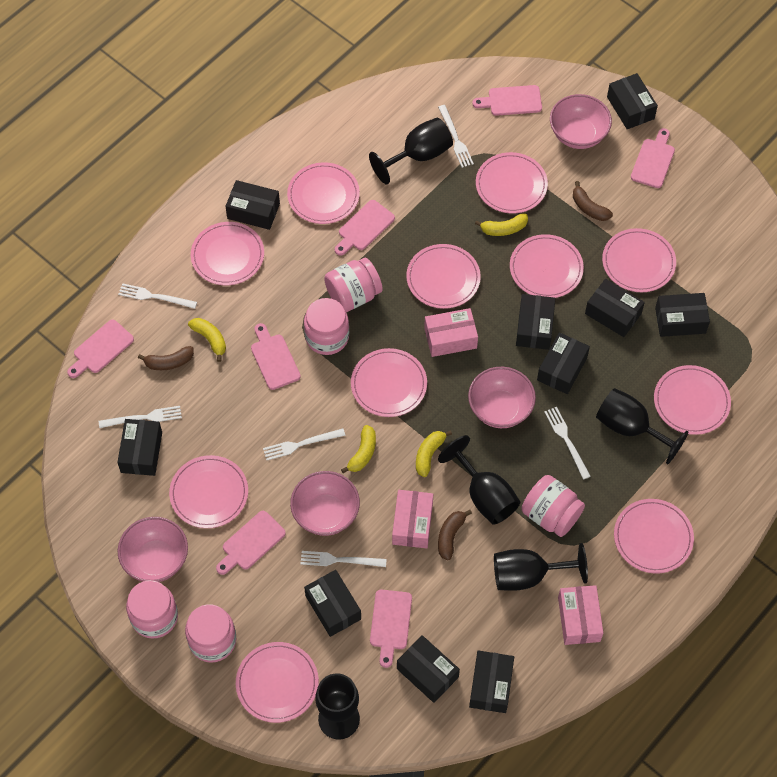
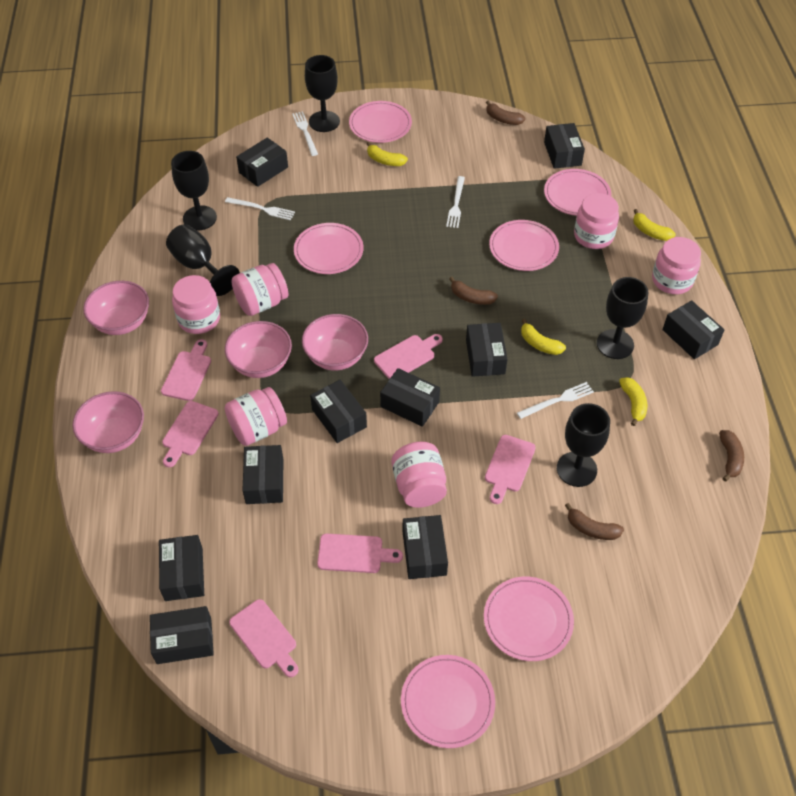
brown banana: [138,346,194,370] [438,510,472,561] [573,181,613,221] = 3 -> [449,277,498,305] [486,100,526,125] [565,503,624,540] [719,430,744,482] = 4
pink box: [392,490,433,548] [424,308,478,357] [558,585,603,645] = 3 -> none = 0
pink cutting board: [67,320,134,378] [216,511,286,575] [251,323,301,390] [335,200,395,256] [370,589,412,668] [472,85,542,116] [631,128,675,188] = 7 -> [161,339,211,401] [162,401,219,467] [229,599,298,677] [317,534,403,573] [374,334,443,379] [485,435,536,504] = 6
pink jar: [126,580,178,639] [185,604,236,663] [304,298,349,355] [324,258,383,312] [522,475,585,537] = 5 -> [172,275,220,334] [225,387,287,446] [231,263,288,316] [392,442,447,508] [574,193,619,249] [652,237,701,294] = 6
pink plate: [169,455,248,528] [191,222,264,285] [236,642,319,723] [287,162,360,224] [351,348,427,417] [406,244,481,309] [476,152,548,213] [510,234,584,298] [602,228,676,292] [614,499,694,574] [654,365,731,435] = 11 -> [294,223,364,274] [349,101,412,143] [401,655,495,748] [484,577,574,661] [489,220,559,271] [544,169,611,216] = 6
white fork: [99,406,182,428] [118,283,197,309] [263,428,346,460] [300,551,387,567] [438,105,474,168] [544,407,591,479] = 6 -> [225,197,295,220] [292,111,318,156] [446,176,465,228] [517,382,594,419] = 4

